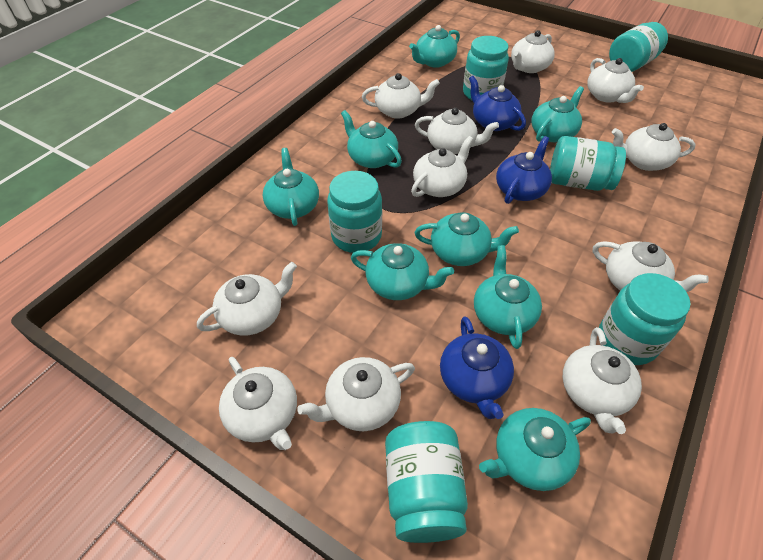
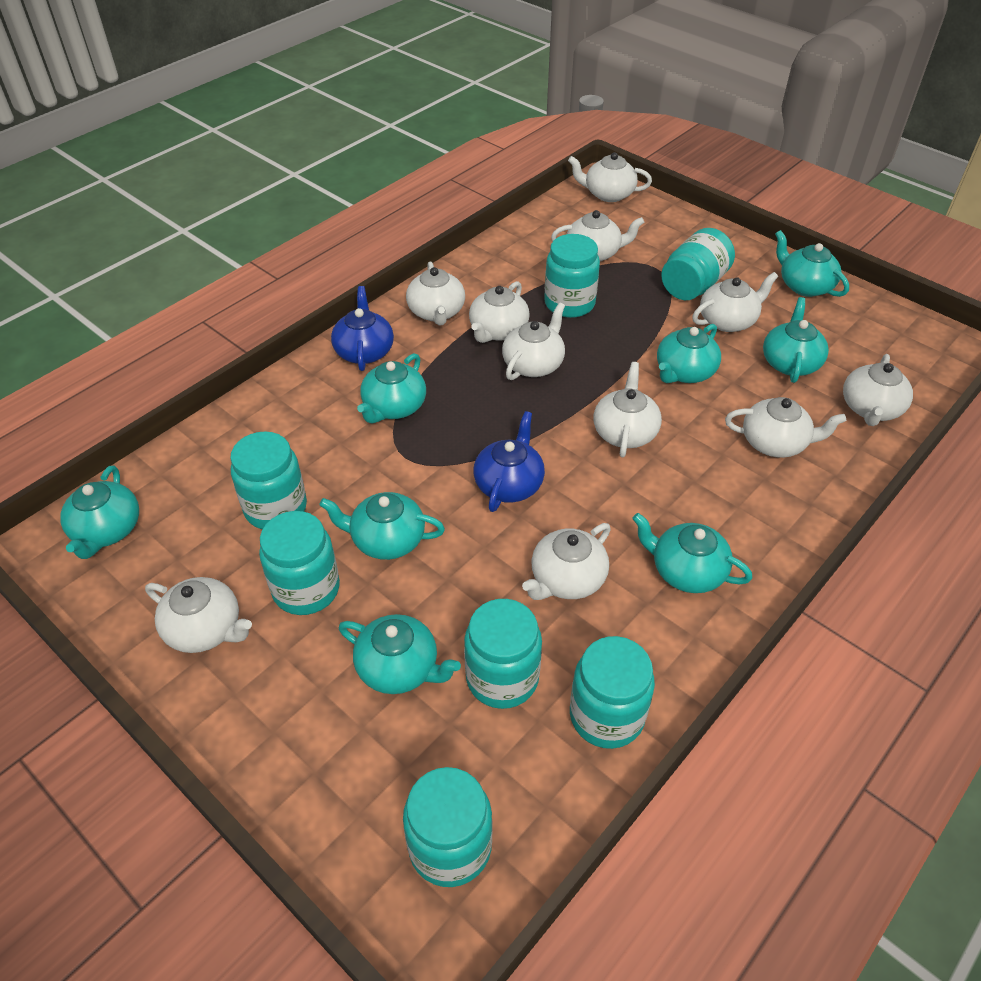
blue teapot: [440,316,514,419] [469,76,526,131] [496,136,552,204] = 3 -> [331,286,394,371] [474,411,545,512] = 2
turquoise jar: [327,171,382,253] [385,421,468,543] [463,36,509,100] [550,136,626,191] [599,273,690,365] [609,22,668,72] = 6 -> [230,431,307,529] [259,511,340,615] [403,767,492,887] [464,599,542,709] [544,234,600,318] [570,636,655,749] [661,228,735,300] = 7

